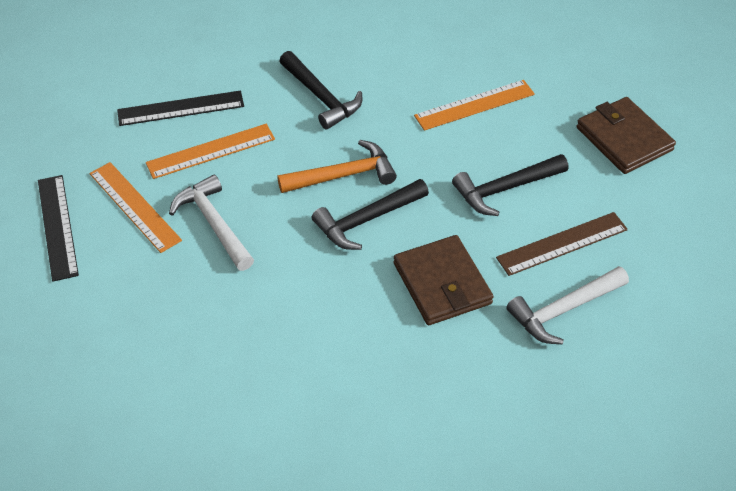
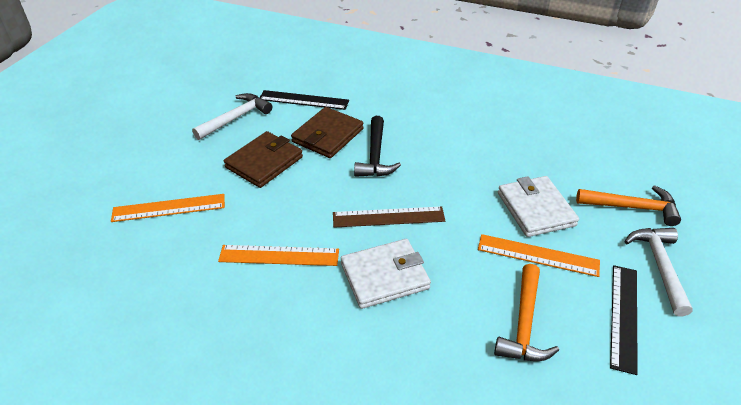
black hammer: [279,51,362,130] [312,179,429,250] [452,154,568,216] = 3 -> [354,116,401,177] = 1
orange hammer: [277,140,397,193] = 1 -> [494,264,559,361] [576,185,681,226] = 2
white wallet: none = 0 -> [341,239,431,309] [498,176,579,237] = 2

